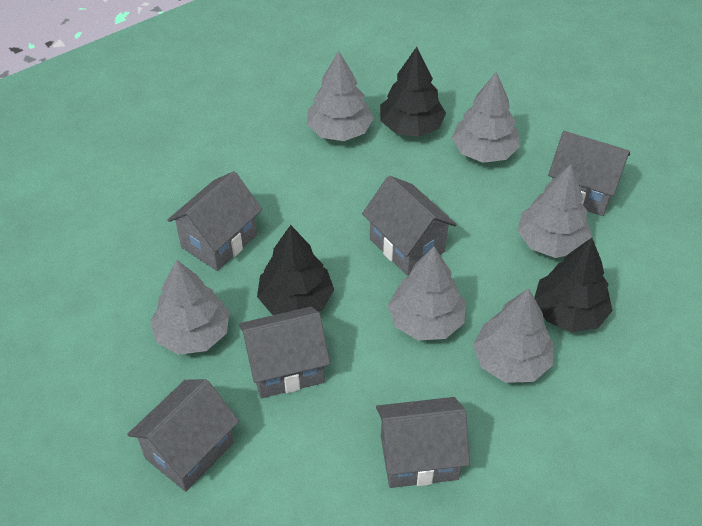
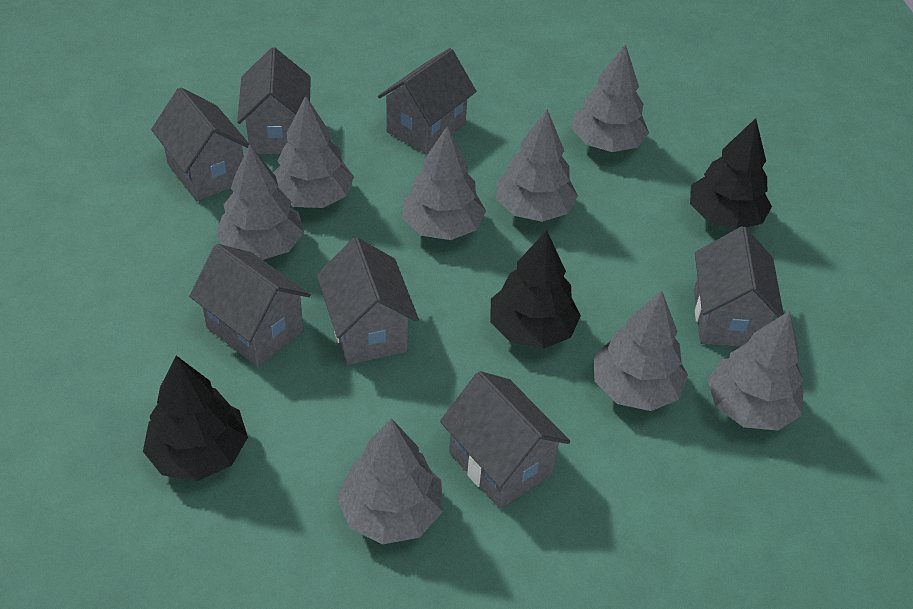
grey house: [127,379,239,492] [167,171,262,271] [239,307,330,398] [362,176,457,276] [376,397,470,488] [548,131,630,216] = 6 -> [151,87,249,201] [189,244,311,367] [237,47,311,154] [317,237,419,365] [378,48,476,154] [440,371,570,509] [694,226,784,347] = 7
grey tree: [150,259,229,355] [307,51,373,141] [388,247,465,341] [452,72,520,163] [473,288,553,383] [517,164,592,258] = 6 -> [216,144,304,260] [273,96,354,208] [337,418,443,544] [402,126,486,240] [496,109,578,222] [572,44,649,152] [594,291,688,411] [707,311,804,431] = 8

